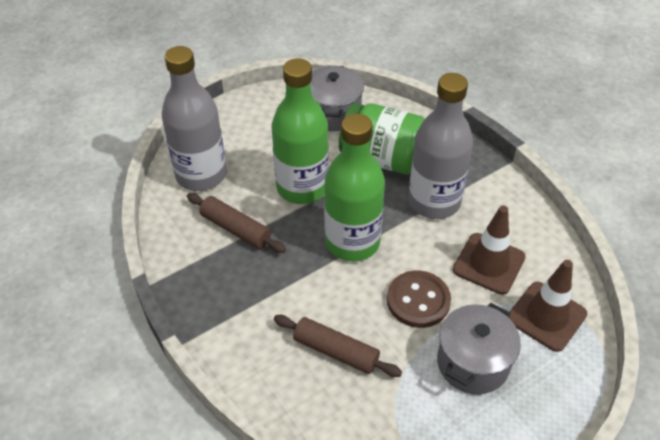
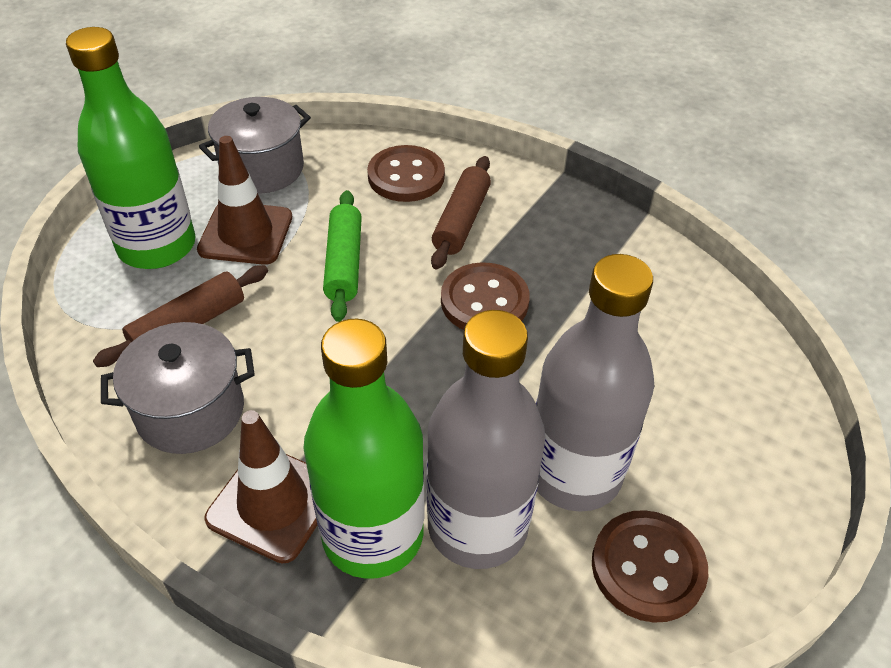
brown button: [387,271,451,328] = 1 -> [367,145,445,202] [441,262,530,330] [592,510,708,623] = 3
green jar: [339,103,425,174] = 1 -> none = 0
green rolling pin: none = 0 -> [323,190,362,322] = 1

